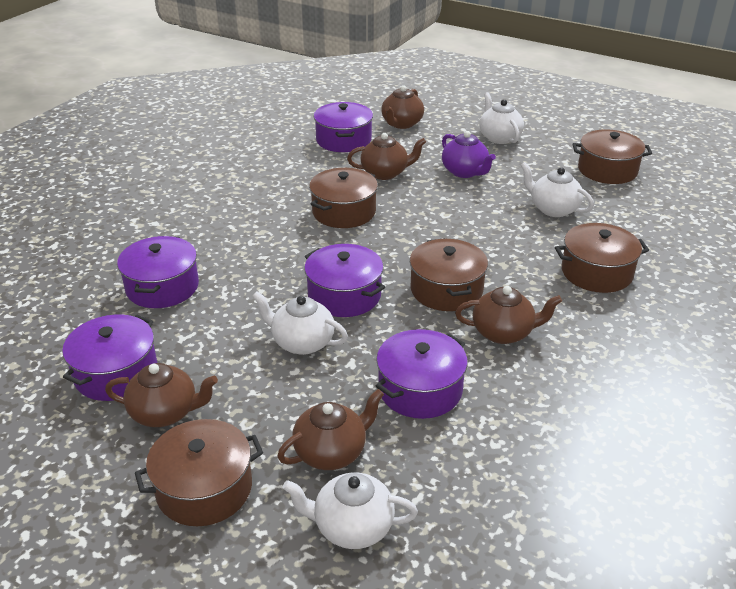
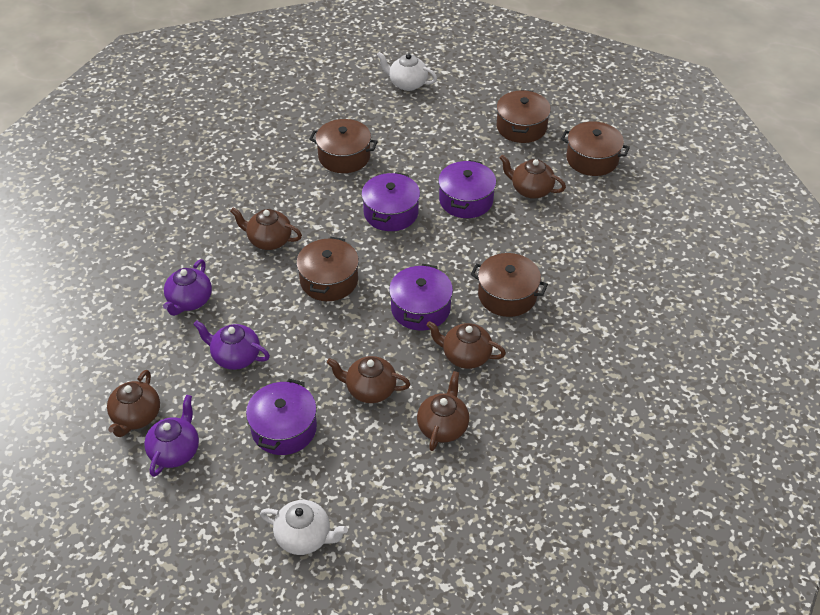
brown teapot: [105,363,218,427] [277,389,384,470] [347,133,426,180] [381,85,424,129] [455,286,562,344] = 5 -> [107,370,160,437] [230,208,302,250] [327,356,410,403] [417,371,469,451] [427,321,506,369] [500,155,566,199] = 6
purple pot: [62,315,157,401] [117,236,199,308] [304,244,385,317] [314,102,373,152] [376,329,468,419] = 5 -> [246,379,317,455] [361,172,420,231] [389,264,453,331] [438,160,496,218] = 4
purple teapot: [442,131,496,178] = 1 -> [144,395,199,477] [163,259,212,316] [193,320,270,370] = 3
white teapot: [252,291,348,355] [282,473,418,549] [479,92,524,144] [520,162,594,217] = 4 -> [260,500,348,555] [377,52,437,91] = 2

